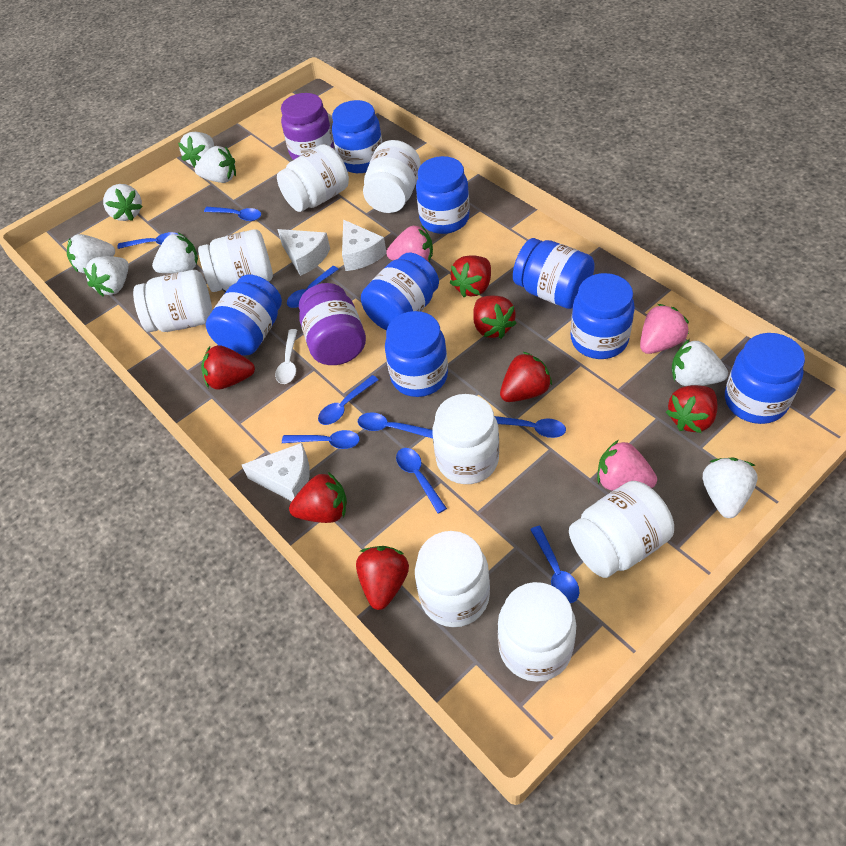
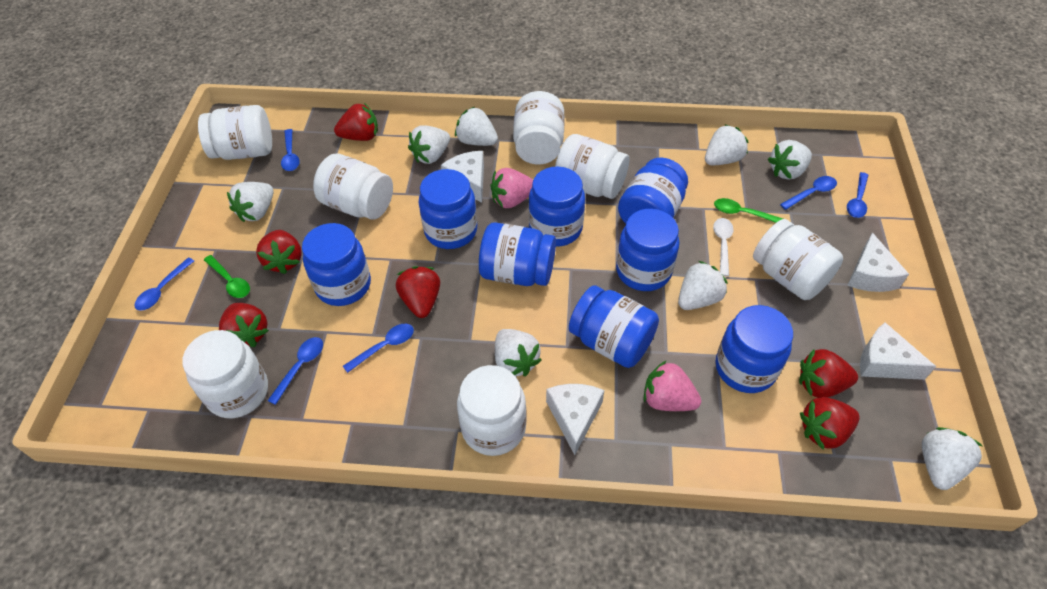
blue spoon: [117,232,179,249] [204,207,261,221] [282,430,360,449] [287,266,338,308] [318,375,378,425] [358,412,433,439] [396,448,447,514] [495,416,566,438] [530,526,579,603] = 9 -> [134,258,194,311] [268,337,323,405] [281,129,300,171] [343,324,414,373] [780,176,837,210] [847,172,868,218] = 6
green spoon: none = 0 -> [204,255,250,298] [714,198,783,223] = 2
pink strawberry: [386,225,433,261] [597,440,657,491] [640,304,689,354] = 3 -> [490,168,533,208] [644,360,701,411] = 2
purple jar: [281,93,334,160] [299,283,366,365] = 2 -> none = 0
red strawberry: [201,345,255,390] [289,472,347,523] [356,546,409,610] [450,255,491,297] [473,295,517,339] [500,352,552,402] [666,385,718,433] = 7 -> [219,303,269,347] [256,230,302,274] [334,103,378,141] [396,266,440,318] [799,349,858,398] [800,397,860,450] = 6
white cheese: [242,443,310,501] [277,229,330,276] [342,220,386,271] = 3 -> [441,151,484,203] [546,384,604,455] [848,233,909,292] [860,322,936,380] = 4
white jar: [133,270,212,332] [198,229,273,292] [277,144,349,212] [363,140,421,213] [415,531,490,627] [432,394,499,484] [497,582,576,682] [569,481,674,578] = 8 -> [182,330,268,418] [198,105,272,160] [313,154,393,220] [457,365,527,456] [513,91,565,165] [555,134,629,199] [753,219,843,300] = 7

